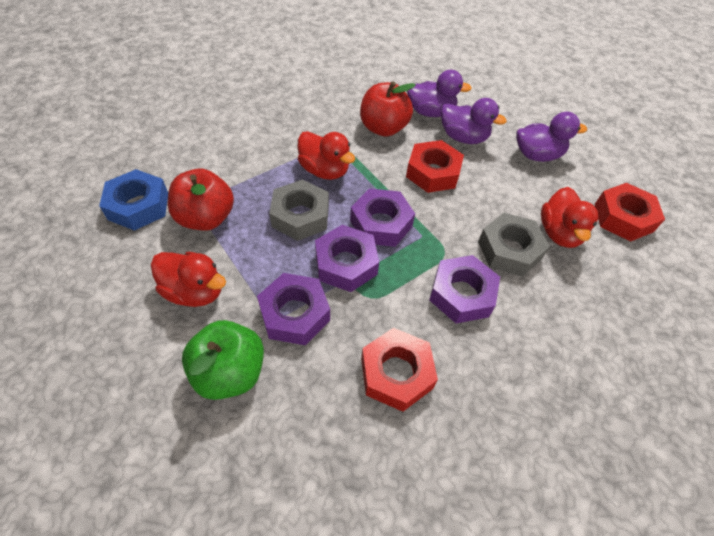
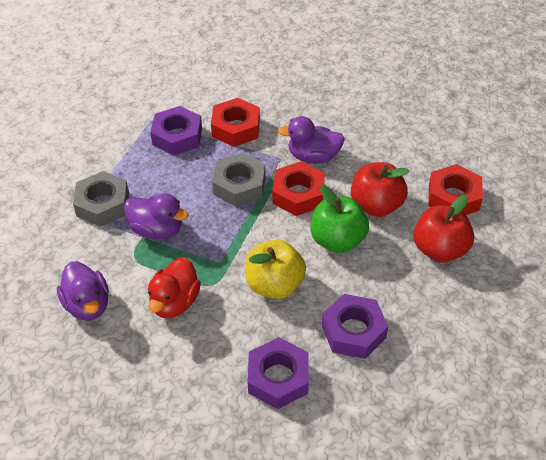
blue nut: [99,169,168,231] = 1 -> none = 0
purple nut: [257,273,330,345] [315,225,379,292] [350,188,415,247] [429,255,500,323] = 4 -> [150,106,202,156] [248,337,309,409] [322,294,388,359] = 3
red duck: [151,252,226,307] [297,131,355,180] [541,187,598,248] = 3 -> [148,257,201,318] = 1
yellow apple: none = 0 -> [245,239,306,299] = 1

